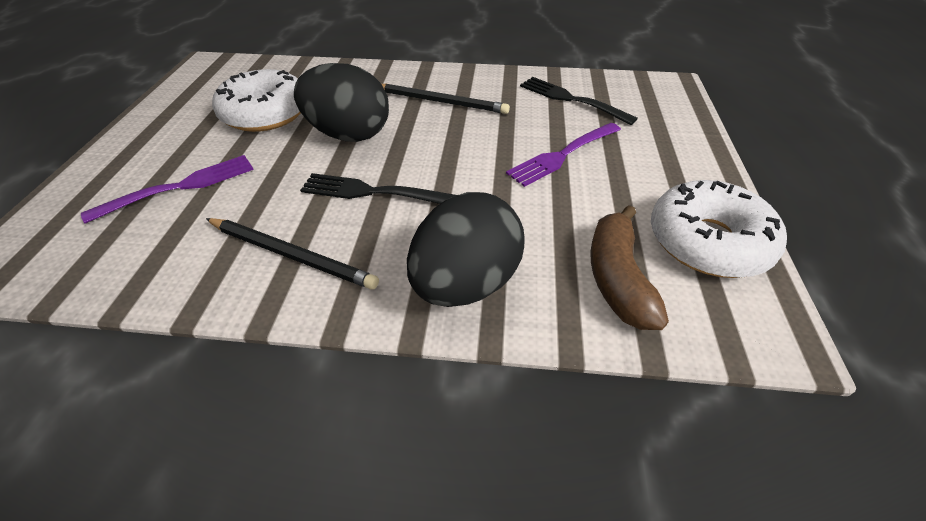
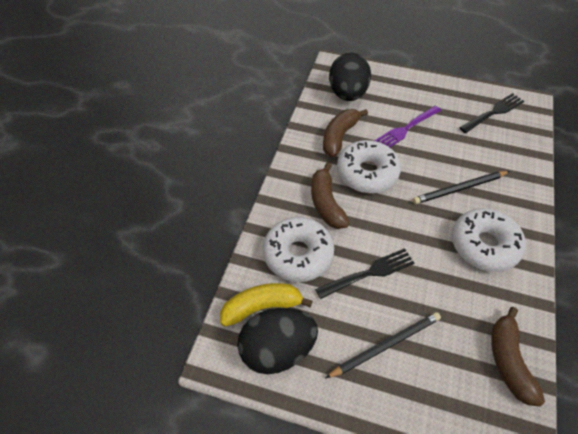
brown banana: [590,205,669,330] = 1 -> [311,162,350,229] [323,109,368,157] [491,307,545,406] = 3
purple fork: [81,155,254,224] [506,123,621,187] = 2 -> [374,106,441,147] = 1
white donut: [212,69,301,132] [651,180,787,278] = 2 -> [263,217,334,282] [337,140,401,193] [452,208,526,272] = 3
yellow banana: none = 0 -> [220,283,313,326] = 1

